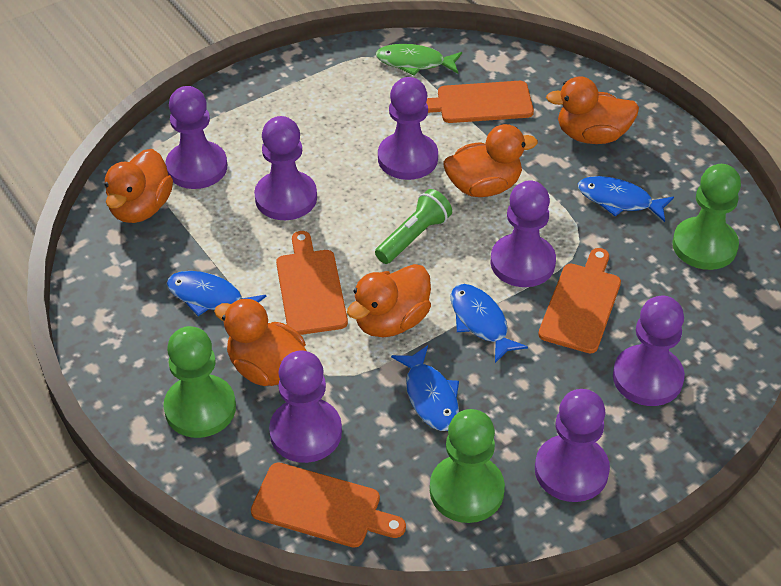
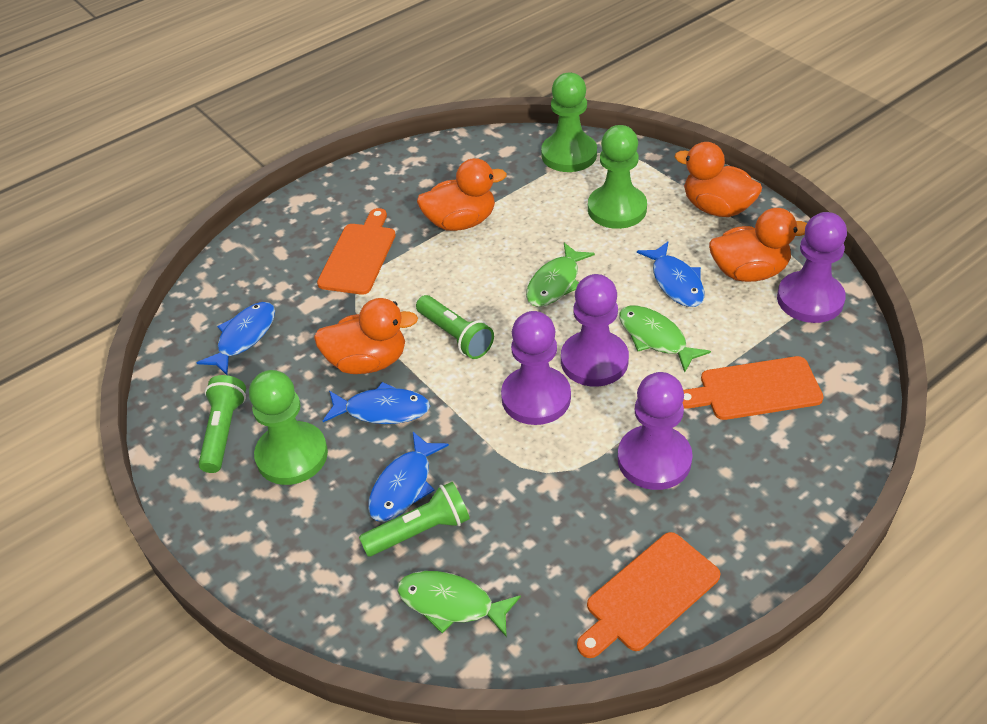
green fish: [376,44,462,76] = 1 -> [397,571,521,637] [526,243,595,307] [619,305,711,372] = 3
green flashlight: [375,189,452,264] = 1 -> [198,375,246,473] [359,482,470,556] [416,295,494,359] = 3
orange cutting board: [251,463,406,548] [276,231,348,335] [426,81,534,123] [538,248,621,353] = 4 -> [317,208,396,295] [577,532,720,658] [683,356,824,420] = 3
orange duck: [105,149,173,223] [214,298,307,386] [347,264,431,337] [443,124,538,197] [546,76,639,144] = 5 -> [314,298,418,374] [417,158,507,231] [675,142,762,217] [709,208,807,282] = 4
purple pawn: [165,86,227,189] [254,116,317,220] [269,350,342,463] [378,77,438,180] [491,181,556,287] [535,389,610,502] [613,296,685,406] = 7 -> [501,311,571,425] [561,274,629,387] [618,372,693,490] [777,212,847,323] = 4

